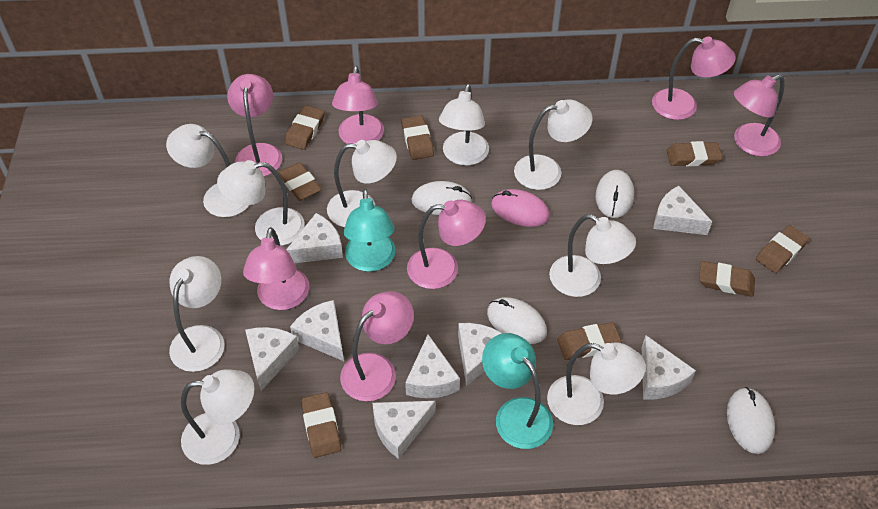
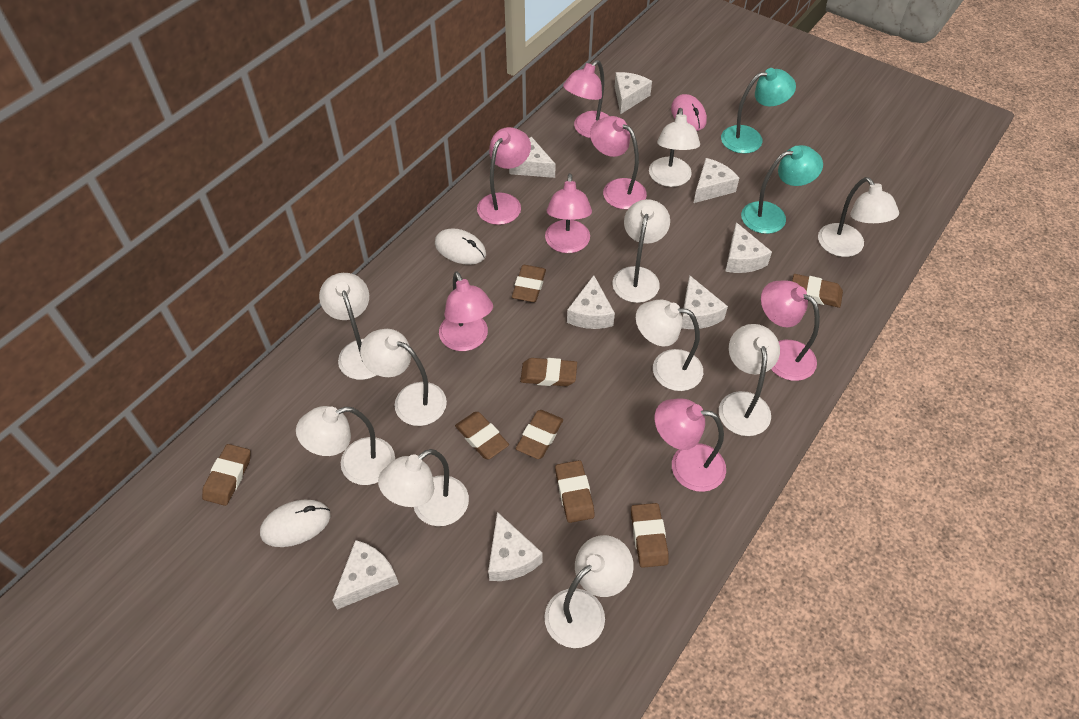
white lamp: [166,124,249,217] [169,256,224,372] [181,369,255,465] [217,160,305,246] [327,140,397,227] [439,84,489,166] [514,99,592,190] [547,342,646,425] [549,214,636,297] = 9 -> [296,406,395,485] [319,273,377,380] [360,329,447,426] [378,449,469,526] [545,535,634,648] [612,199,670,303] [636,300,703,391] [649,108,700,187] [719,324,780,436] [818,177,899,257] = 10
white mouse: [411,181,472,215] [487,297,547,344] [596,170,634,218] [727,387,775,454] = 4 -> [260,500,330,547] [435,228,486,265] = 2

